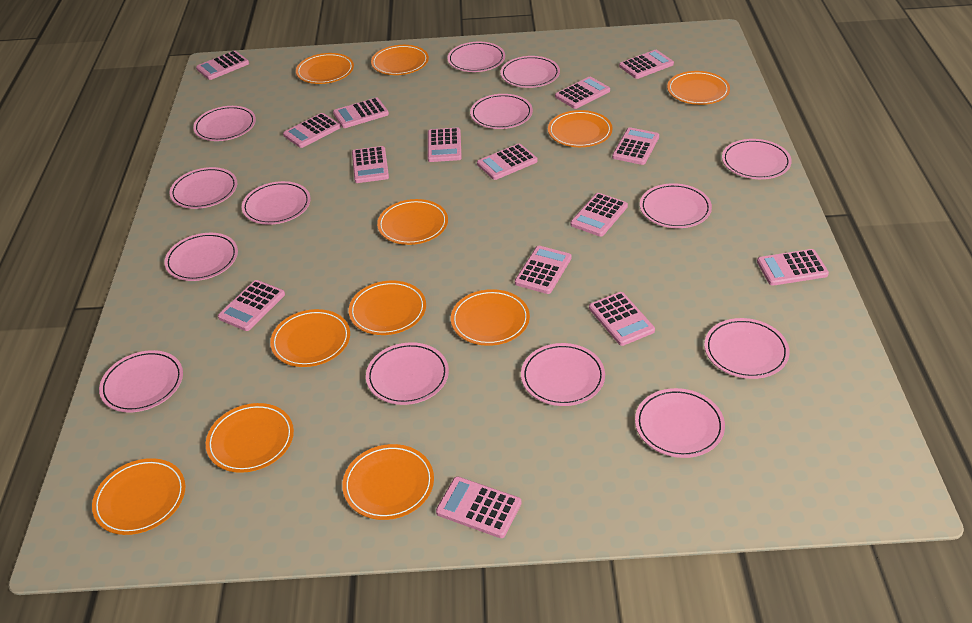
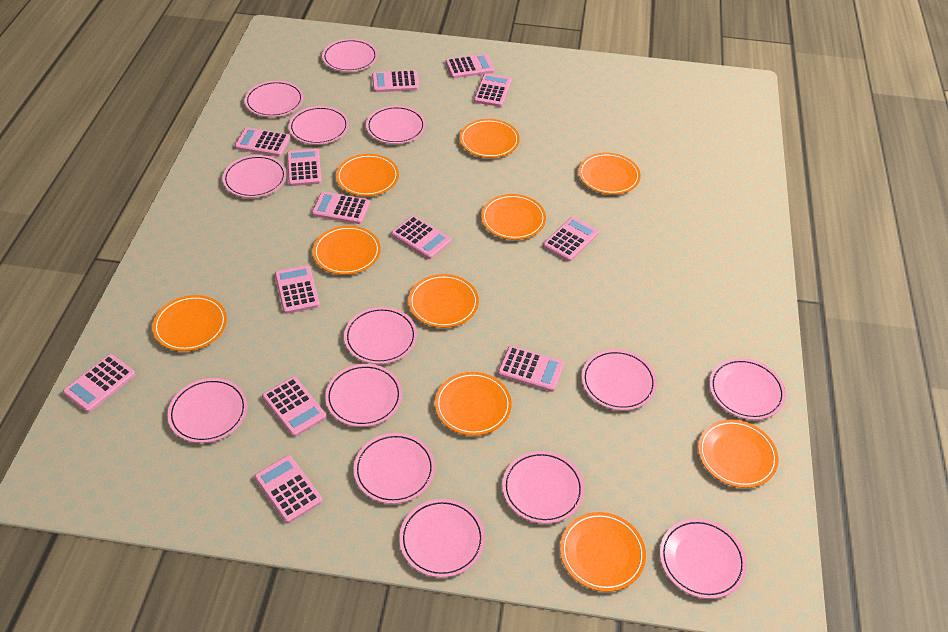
orange plate: [92,458,185,535] [206,403,294,473] [270,309,350,367] [296,53,354,84] [342,444,434,520] [349,281,426,335] [371,45,429,75] [377,199,448,245] [451,289,530,346] [548,110,613,147] [667,71,730,105] = 11 -> [152,295,227,351] [313,226,381,275] [336,154,399,196] [408,274,479,328] [435,372,512,436] [460,119,520,158] [481,194,546,240] [560,512,646,592] [578,153,641,195] [698,419,778,488] = 10
pink calculator: [196,51,249,80] [218,280,285,331] [283,113,341,148] [333,98,389,128] [352,146,389,183] [428,128,462,162] [436,476,521,538] [477,144,538,180] [515,246,572,294] [555,77,610,109] [571,193,628,237] [589,292,655,346] [612,128,659,165] [619,50,674,79] [757,249,829,286] = 15 -> [63,354,136,413] [235,127,291,156] [254,455,323,523] [262,377,326,437] [275,265,320,314] [287,149,322,186] [312,192,370,224] [372,70,419,92] [391,216,451,259] [445,54,494,78] [474,74,512,107] [498,346,564,392] [543,217,599,262] = 13

